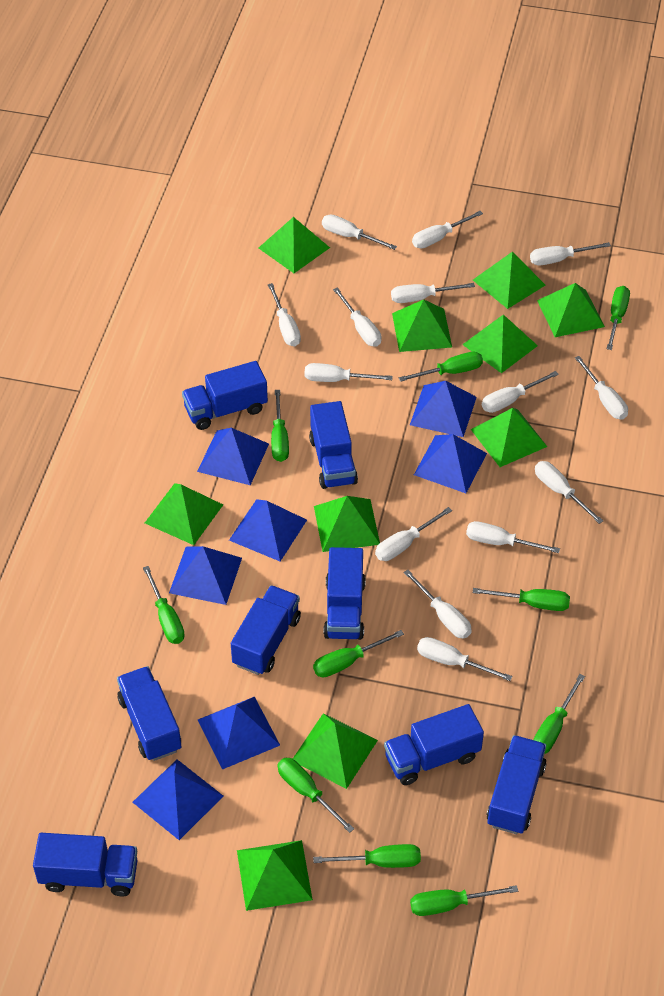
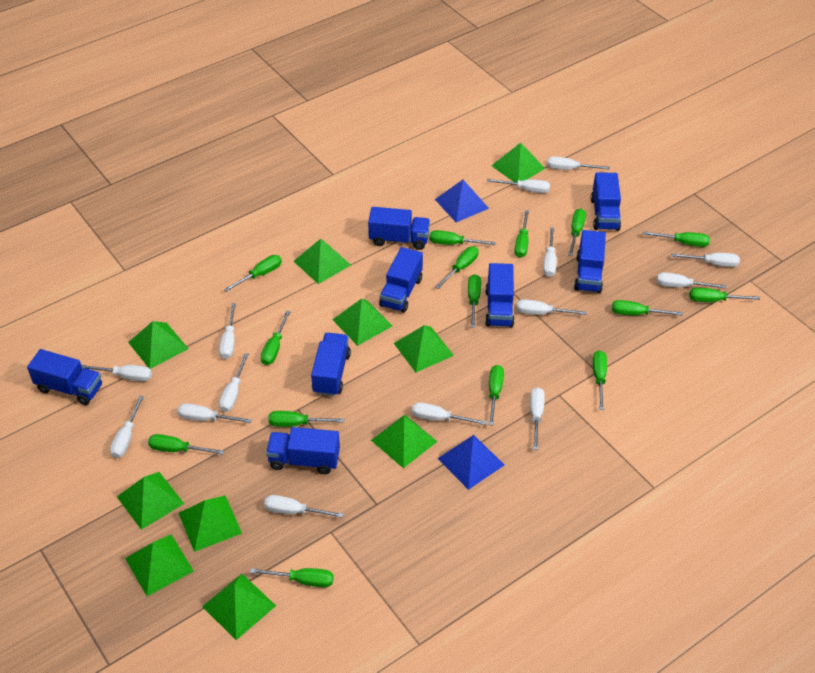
blue pyramid: [133,759,223,840] [169,546,242,605] [197,428,269,485] [198,696,280,770] [229,499,307,561] [410,381,477,437] [414,434,487,493] = 7 -> [435,180,489,222] [437,435,504,490] = 2
green screwdriver: [143,566,185,644] [271,390,289,462] [278,758,354,833] [313,630,404,677] [313,844,421,868] [399,352,483,382] [410,885,518,916] [473,588,570,611] [533,674,585,754] [607,286,630,350] = 10 -> [148,434,224,455] [224,255,282,292] [250,568,334,587] [261,311,291,365] [268,411,344,427] [429,230,495,245] [435,247,479,289] [468,274,481,328] [488,365,504,425] [515,210,529,258] [568,209,586,256] [593,351,607,410] [612,300,682,315] [643,231,710,247] [689,288,760,302] = 15

